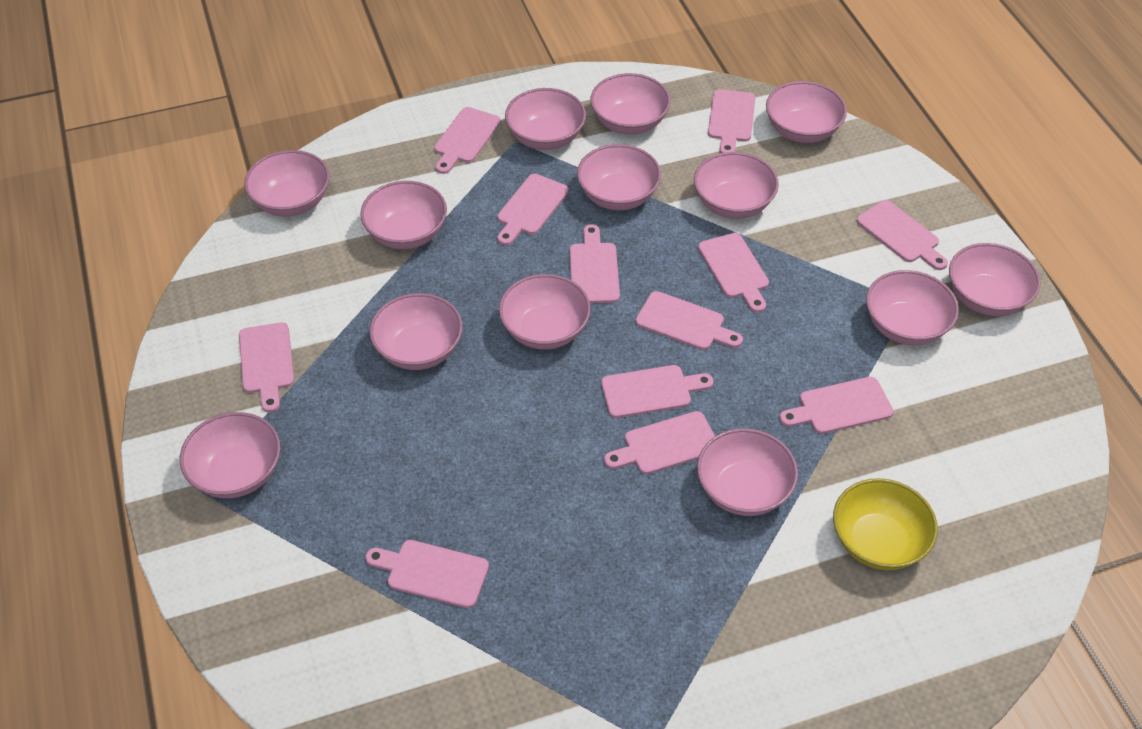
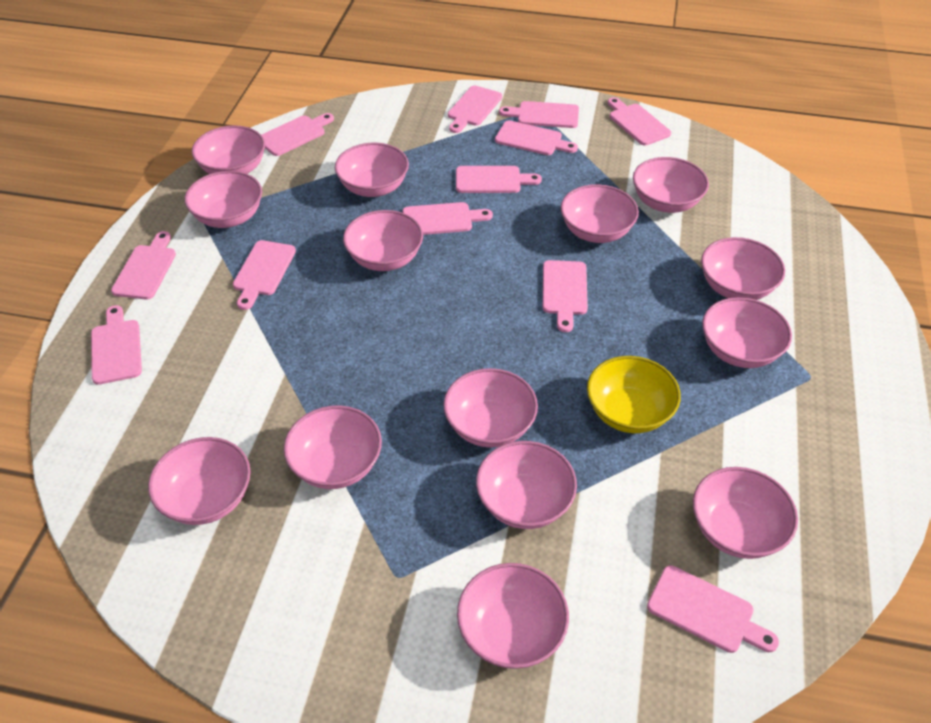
pink bowl: [180,412,280,498] [244,150,329,217] [360,181,447,249] [369,293,463,370] [499,274,591,350] [505,88,586,150] [577,144,661,210] [590,73,670,135] [694,152,779,219] [697,428,798,516] [766,81,847,143] [866,270,959,345] [949,243,1041,316] = 13 -> [148,437,251,525] [185,171,262,228] [192,125,265,174] [284,405,382,489] [335,143,409,197] [343,210,423,271] [443,368,538,448] [457,563,569,669] [476,441,577,529] [561,184,639,243] [633,157,709,213] [693,467,798,559] [701,237,785,300] [702,297,792,368] = 14

